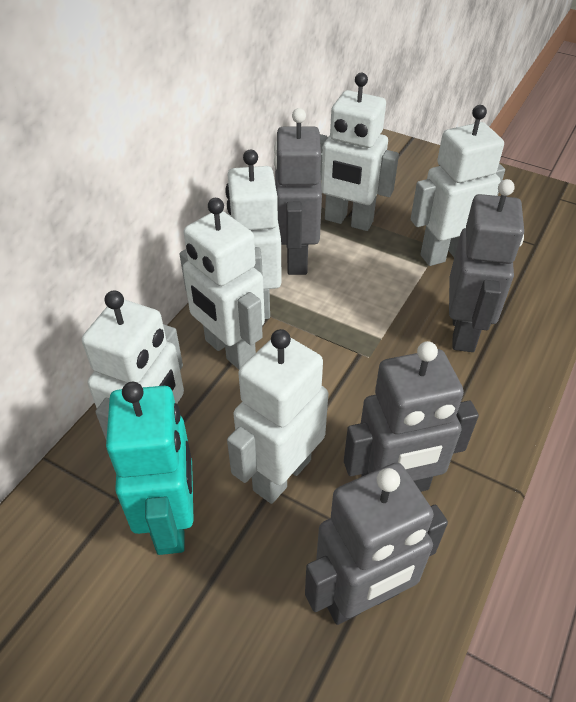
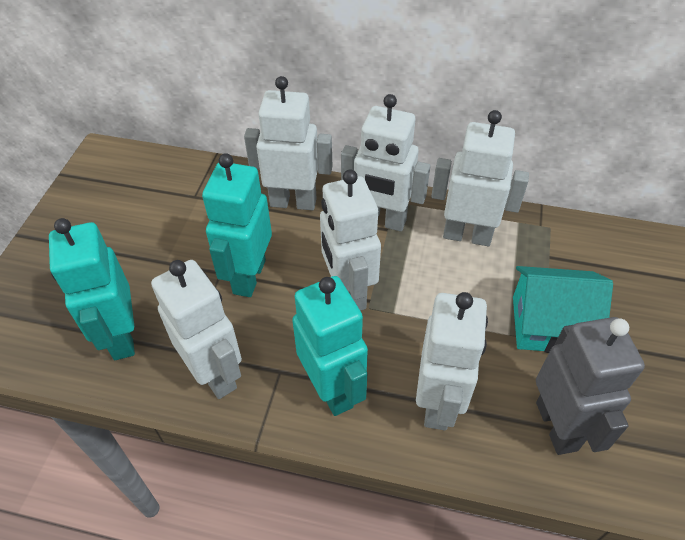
grey robot: [274,108,322,275] [305,463,448,625] [344,341,479,492] [449,179,524,352] = 4 -> [536,317,645,455] = 1
turquoise house: none = 0 -> [513,266,613,353] = 1
turquoise robot: [106,382,194,555] = 1 -> [49,218,135,360] [202,153,272,297] [292,276,368,416] = 3

